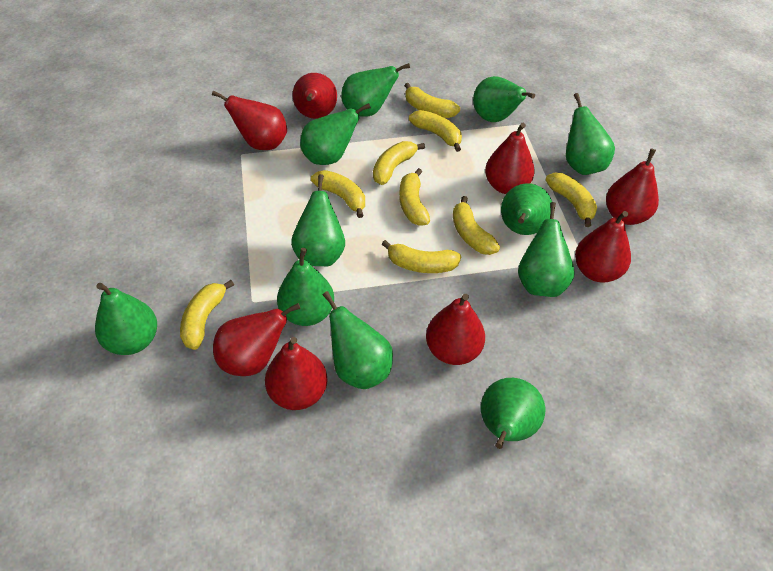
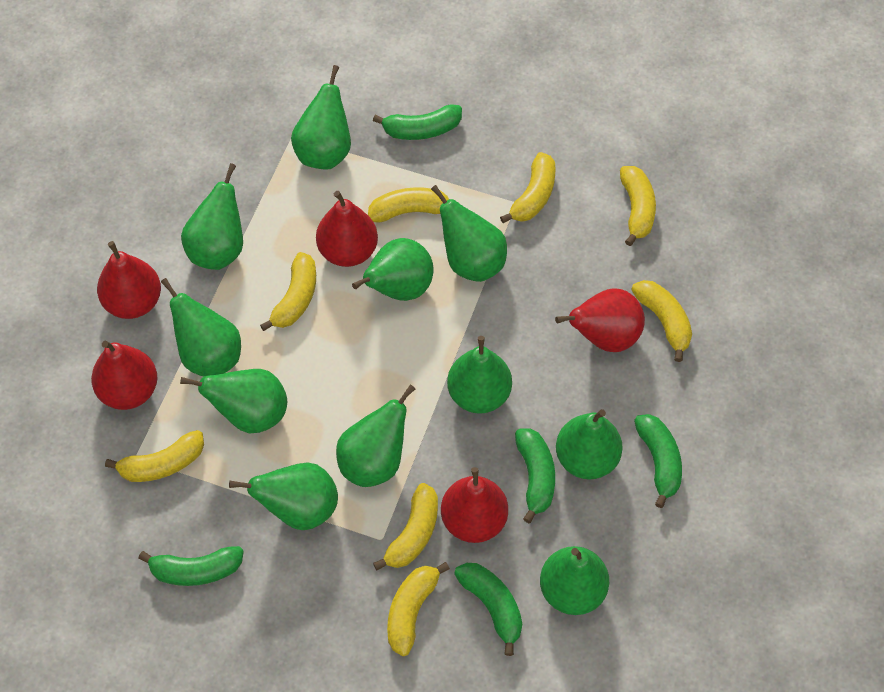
green banana: none = 0 -> [138,546,244,586] [373,104,462,140] [454,563,522,656] [515,428,555,523] [634,414,682,508] = 5
red pear: [212,90,287,150] [213,303,301,376] [265,337,328,410] [292,73,337,119] [426,294,485,365] [485,123,535,194] [575,211,631,283] [606,149,659,225] = 8 -> [91,341,158,410] [97,241,161,319] [316,191,378,267] [441,467,508,543] [555,289,645,352] = 5
yellow banana: [180,280,234,350] [311,170,365,218] [373,141,425,185] [382,240,461,273] [399,168,430,226] [404,83,460,118] [409,110,462,152] [453,196,500,255] [545,173,597,227] = 9 -> [105,430,204,482] [260,252,316,331] [368,187,449,223] [373,483,438,570] [387,562,450,656] [500,152,556,223] [620,166,656,246] [631,280,692,362] = 8

